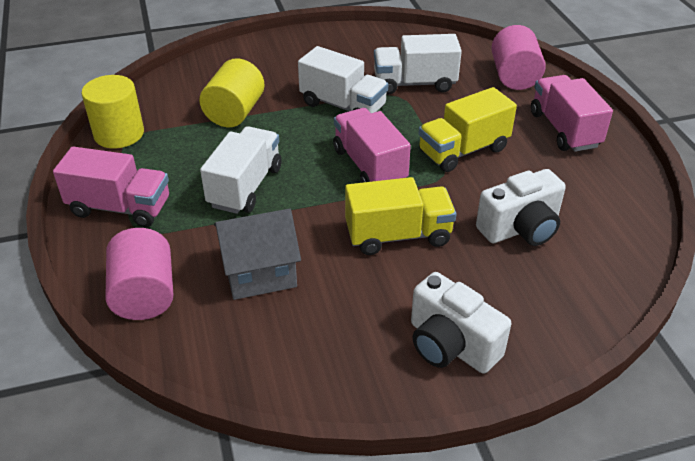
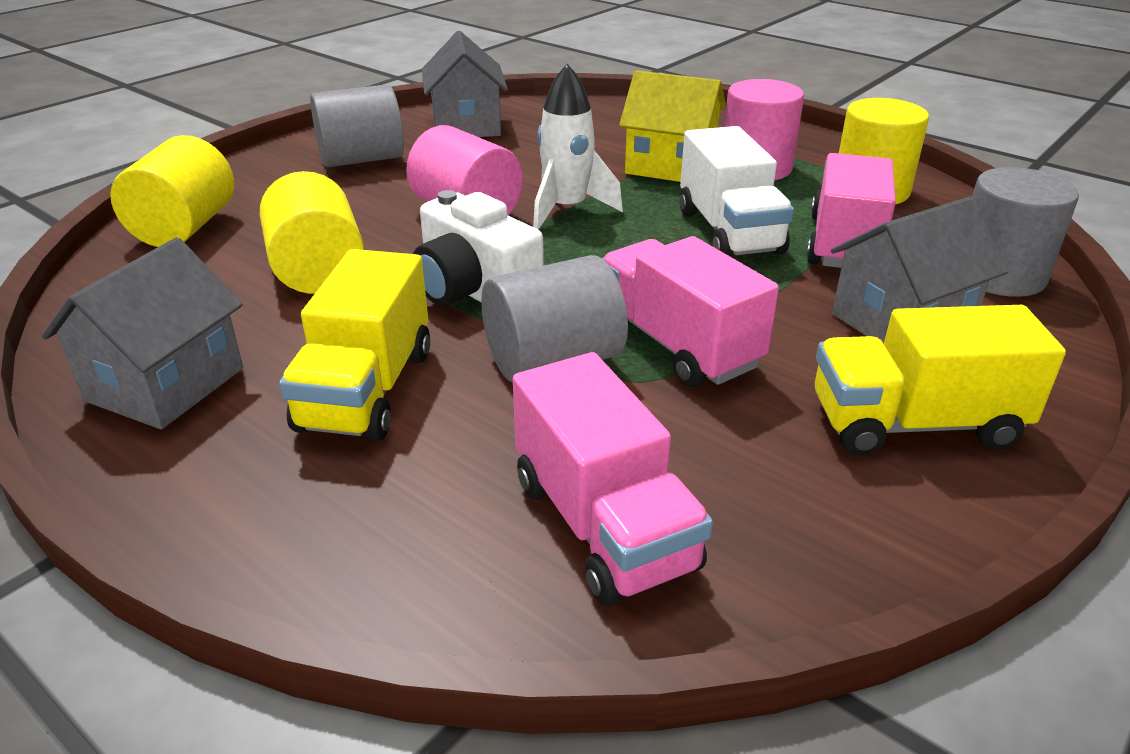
grey cylinder: none = 0 -> [310,84,404,167] [481,255,628,382] [972,167,1079,297] = 3
grey house: [214,209,301,300] = 1 -> [42,237,243,429] [422,31,508,137] [831,197,1008,344] = 3
white camera: [411,272,511,374] [476,169,566,246] = 2 -> [413,190,544,306] = 1
white rocket: none = 0 -> [533,64,623,230] = 1
white truck: [200,126,282,214] [298,46,388,113] [374,34,462,95] = 3 -> [679,126,794,257] = 1
yellow cylinder: [82,75,144,148] [199,58,265,127] = 2 -> [110,135,234,247] [260,171,364,294] [839,98,929,204] = 3
yellow house: none = 0 -> [619,70,726,182] = 1

